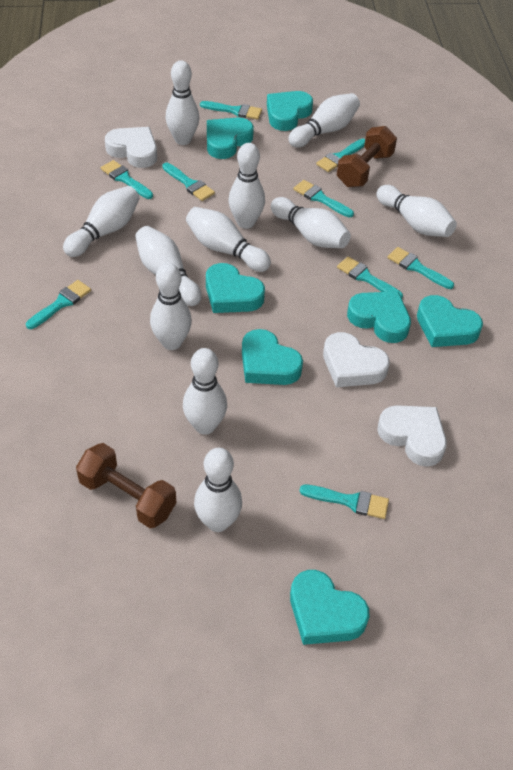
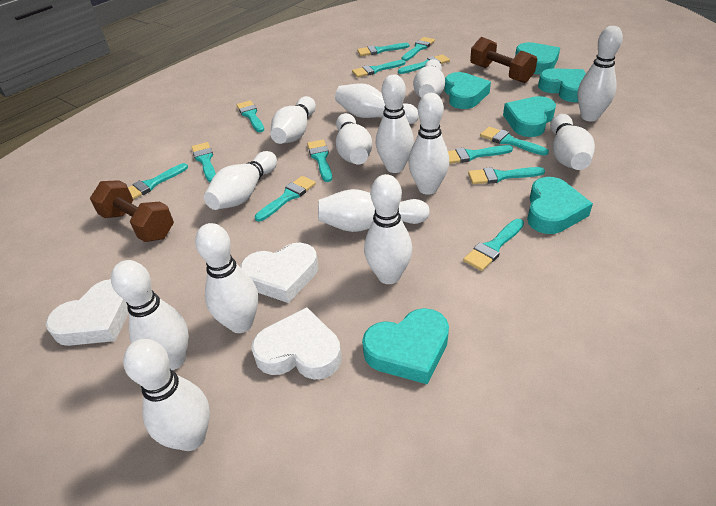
turquoise brush: [26,280,91,329] [101,160,153,199] [162,163,215,201] [200,101,262,120] [293,180,354,217] [300,485,389,519] [316,139,365,172] [337,256,403,298] [387,247,454,289] = 9 -> [128,163,188,199] [192,142,216,182] [236,100,264,132] [255,176,316,221] [307,140,332,182] [352,60,405,78] [357,43,409,56] [398,54,450,74] [402,37,435,61] [448,145,513,164] [463,219,524,271] [468,167,545,184] [480,127,549,156] = 13
turquoise heart: [206,263,265,313] [207,117,254,159] [242,329,303,385] [267,91,313,131] [290,570,369,645] [347,291,411,343] [417,295,483,347] = 7 -> [362,308,449,384] [444,72,491,109] [503,96,556,137] [515,42,560,75] [527,177,593,234] [538,68,586,102] = 6
white bowling pin: [63,186,140,257] [135,226,202,306] [150,263,192,350] [166,60,199,145] [183,348,227,435] [186,207,271,272] [194,448,242,532] [229,143,265,229] [271,197,351,248] [288,93,360,147] [376,185,457,237] = 11 -> [111,260,189,370] [123,339,210,451] [195,223,258,333] [204,151,277,210] [271,96,316,144] [318,189,430,232] [335,83,419,124] [336,113,372,165] [364,174,412,284] [376,75,414,173] [409,93,449,195] [413,59,445,98] [550,114,595,170] [577,26,623,121] = 14

